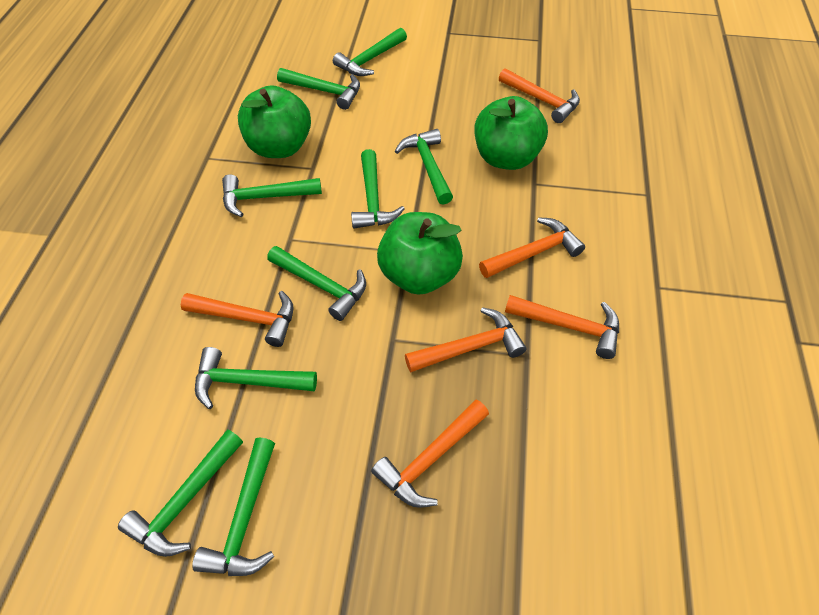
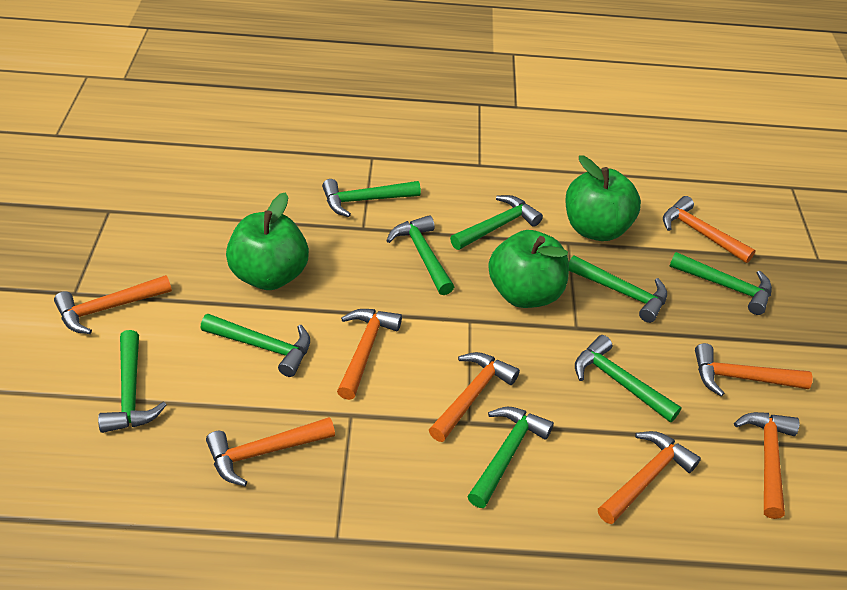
orange hammer: [181,291,294,347] [371,400,489,508] [405,307,526,372] [479,217,585,278] [499,68,580,123] [505,295,619,359] = 6 -> [54,275,172,334] [206,417,335,486] [337,309,402,400] [429,352,520,442] [598,431,701,524] [663,196,756,263] [695,343,813,396] [734,412,800,519] = 8

